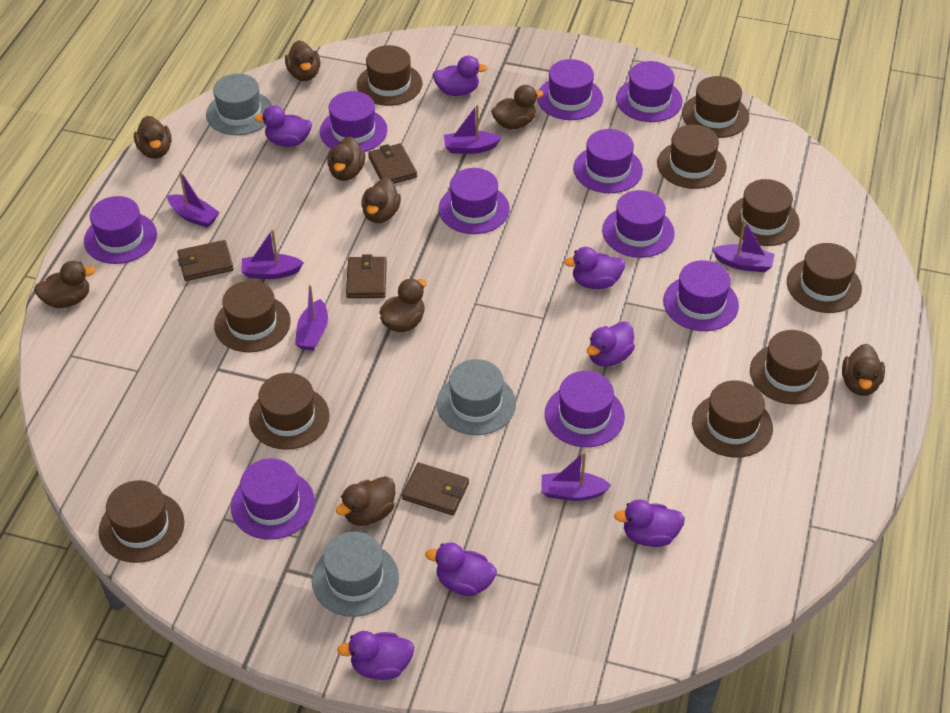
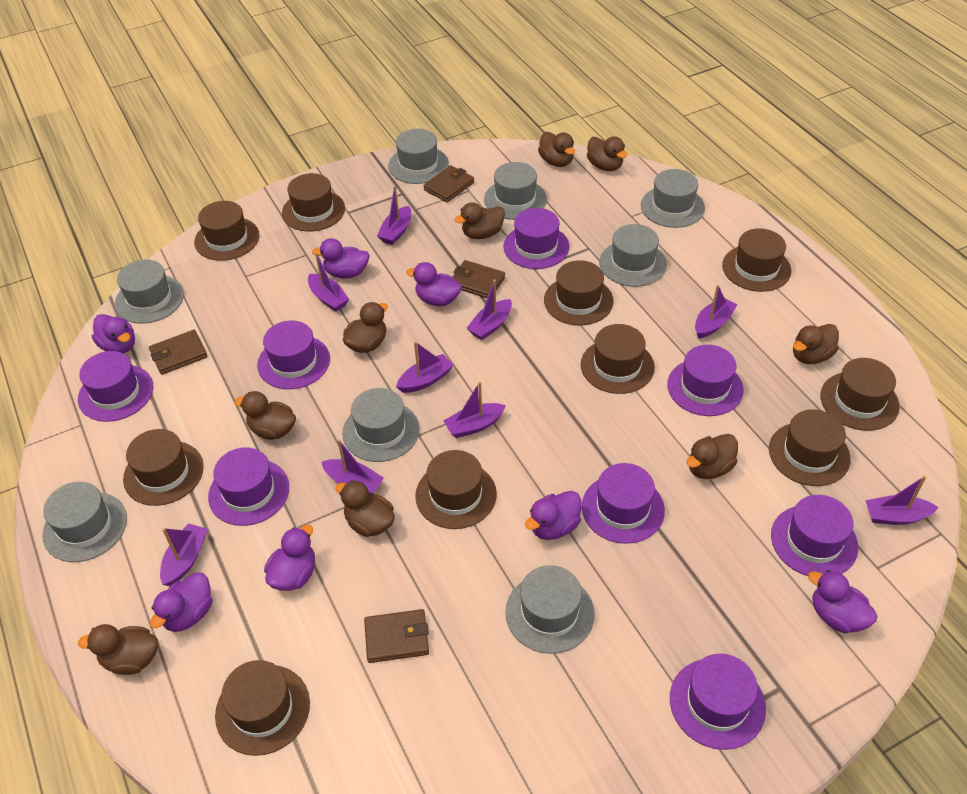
grey hat: [206,74,272,135] [312,532,399,617] [436,359,516,435] = 3 -> [42,482,127,562] [115,259,184,324] [342,388,420,462] [388,129,449,184] [484,162,547,220] [505,565,595,654] [599,224,667,287] [641,169,705,228] = 8
purple boat: [167,171,220,228] [241,229,304,279] [295,285,328,351] [444,105,502,154] [542,452,612,501] [712,220,775,272] = 6 -> [160,523,207,586] [308,253,349,312] [322,439,384,495] [377,186,411,245] [396,341,454,393] [443,382,506,438] [466,279,512,340] [695,285,737,339] [865,476,939,525] = 9
purple hat: [84,196,157,264] [231,458,315,540] [320,91,388,152] [438,168,510,234] [537,59,603,120] [545,371,625,447] [573,129,643,193] [602,190,675,258] [616,61,683,122] [663,260,739,331] = 10 -> [78,351,153,422] [208,447,289,526] [257,321,330,389] [503,208,570,269] [582,463,665,544] [667,345,743,416] [670,654,766,750] [771,495,858,576] = 8

